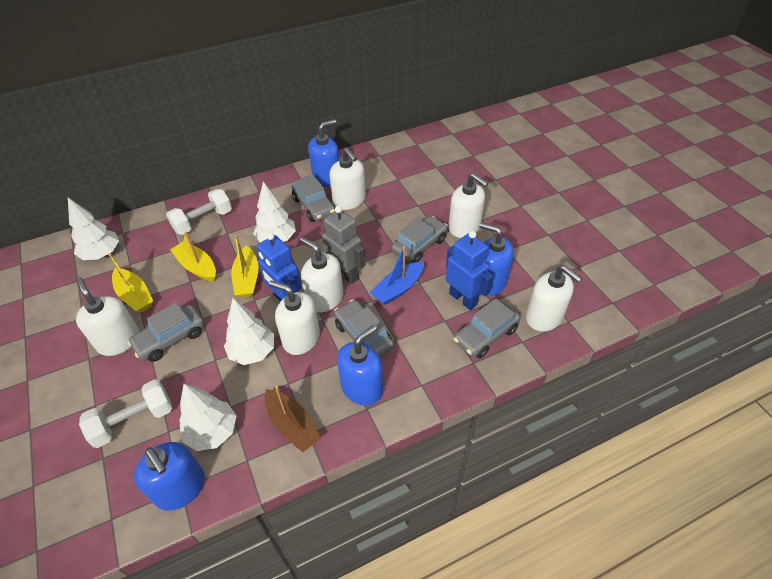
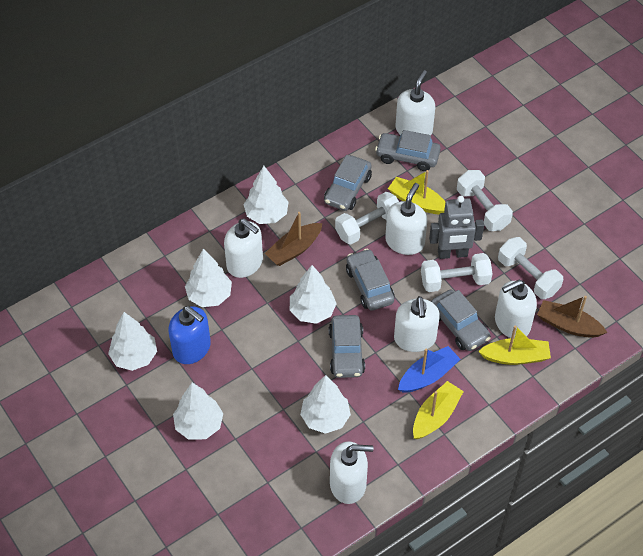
blue robot: [257,232,301,301] [446,231,493,310] = 2 -> none = 0
blue soap dispenser: [134,442,205,511] [308,119,340,187] [337,325,383,406] [479,222,514,296] = 4 -> [168,306,211,364] = 1
brown boat: [265,385,321,452] = 1 -> [265,212,322,266] [537,296,607,338] = 2
white dumbbell: [79,379,172,448] [166,189,232,235] = 2 -> [335,192,399,244] [421,253,492,292] [457,170,513,231] [498,237,563,299] = 4
white tree: [68,198,119,260] [179,384,236,451] [224,298,274,365] [253,182,296,242] = 4 -> [108,312,157,371] [173,383,223,440] [185,249,232,307] [243,166,289,224] [290,265,337,324] [300,375,351,434] = 6

